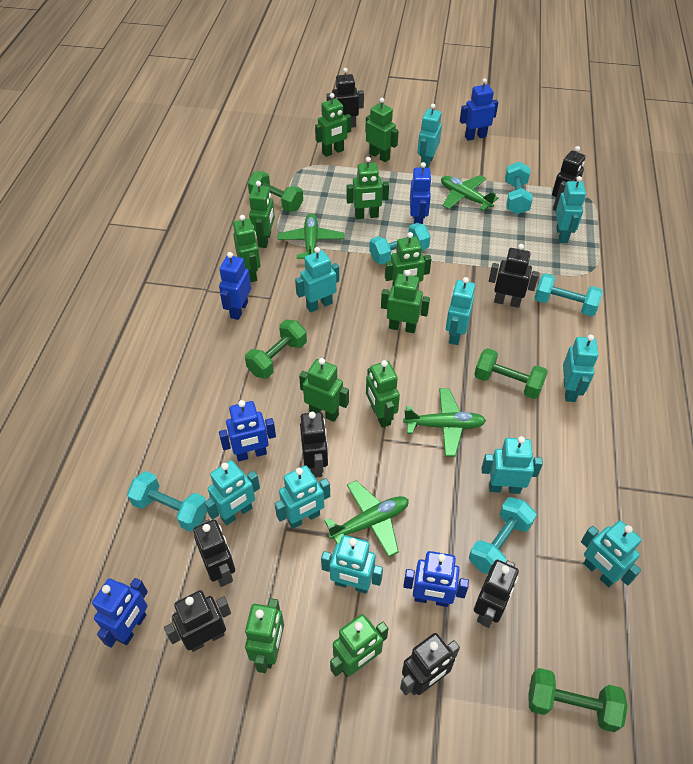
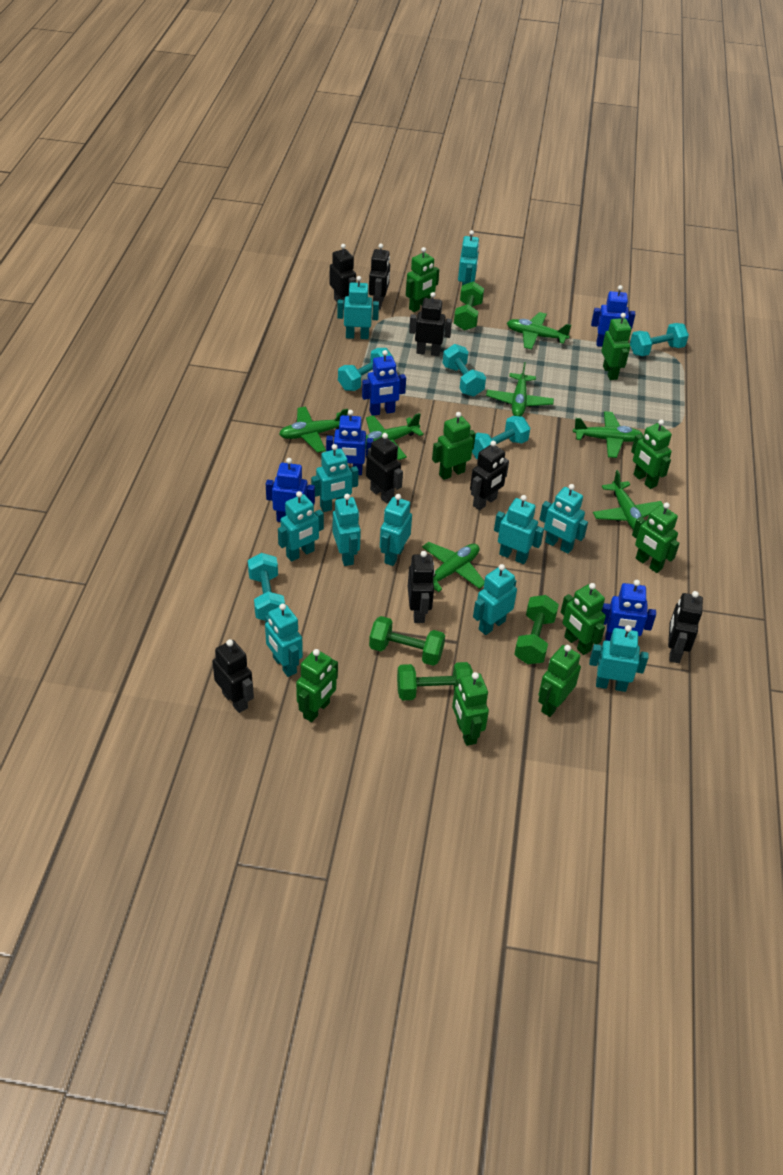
blue robot: [92,578,148,648] [219,252,251,320] [219,400,276,462] [403,551,469,607] [410,162,432,224] [460,78,498,141] = 6 -> [266,458,315,522] [326,410,373,475] [362,350,406,416] [591,285,635,347] [601,580,656,641] = 5
green plane: [278,213,344,259] [324,481,409,557] [403,388,486,456] [441,175,498,211] = 4 -> [279,406,348,453] [366,413,424,460] [422,542,485,592] [486,362,554,416] [507,312,571,349] [573,411,643,458] [593,470,663,530] = 7
green robot: [233,215,261,282] [245,598,284,673] [249,181,275,248] [299,358,349,422] [315,93,351,157] [330,614,388,677] [347,157,389,219] [365,98,399,162] [366,360,400,428] [381,270,430,333] [385,232,431,290] = 11 -> [296,649,338,722] [406,247,439,312] [432,412,476,480] [452,672,489,746] [538,645,581,717] [561,583,606,655] [601,313,631,380] [631,419,672,489] [632,502,680,573] = 9
turquoise robot: [205,460,260,525] [275,465,330,529] [295,247,339,312] [321,535,383,594] [417,104,442,168] [446,277,475,345] [482,436,543,494] [556,176,586,243] [563,335,599,402] [581,520,642,587] = 10 -> [265,603,303,677] [278,491,324,562] [311,444,359,512] [333,494,361,566] [337,276,379,339] [380,494,412,566] [458,230,480,285] [473,564,517,635] [494,495,544,564] [539,484,588,554] [589,625,649,692] = 11

